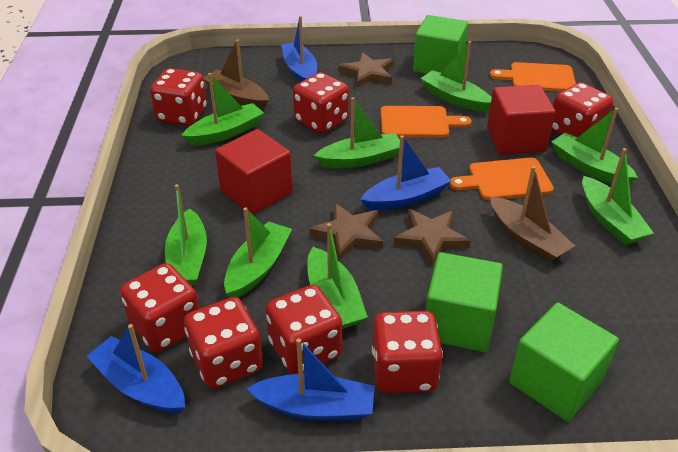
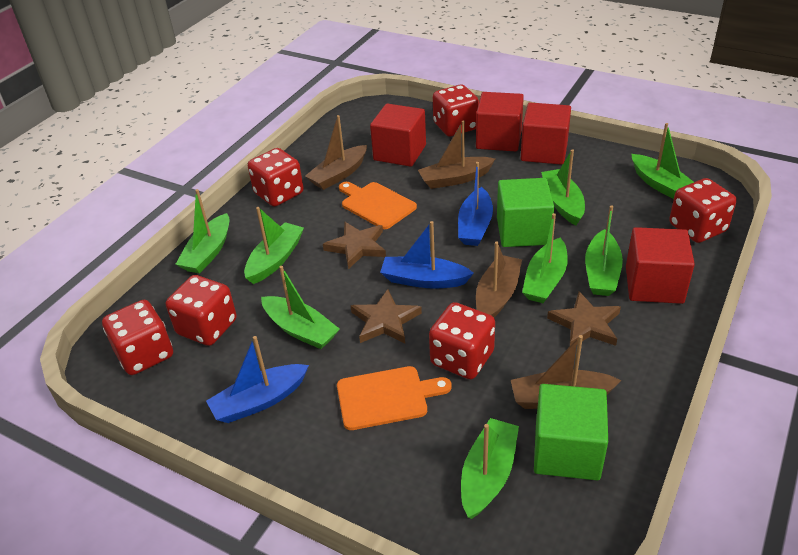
blue boat: [86,324,185,414] [246,338,375,421] [281,16,317,82] [360,135,451,211] = 4 -> [206,336,309,423] [380,221,474,289] [458,162,493,246] = 3
brown boat: [203,39,269,110] [490,166,575,262] = 2 -> [305,115,367,190] [418,120,495,189] [476,241,522,318] [511,335,621,409] = 4
green cube: [413,15,468,74] [426,252,503,352] [509,303,619,422] = 3 -> [497,178,554,247] [534,384,608,481] = 2
orange cutting board: [381,106,471,138] [449,158,554,200] [490,62,576,91] = 3 -> [337,366,452,430] [339,182,417,229] = 2
red cube: [215,129,293,215] [487,85,555,155] = 2 -> [370,104,426,167] [476,92,524,151] [521,103,571,165] [626,227,695,304] = 4
red dice: [120,263,199,352] [150,68,207,126] [184,297,263,389] [265,285,342,374] [293,72,349,134] [372,311,443,394] [551,82,613,137] = 7 -> [102,300,173,375] [166,275,237,346] [248,148,304,206] [429,302,495,379] [433,85,479,136] [669,178,737,243] = 6

